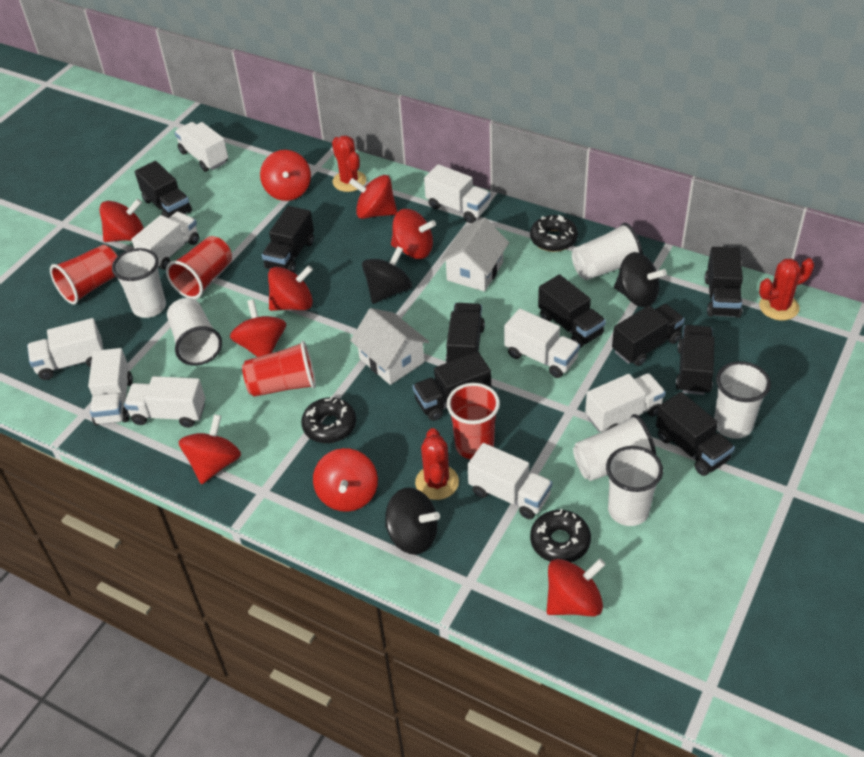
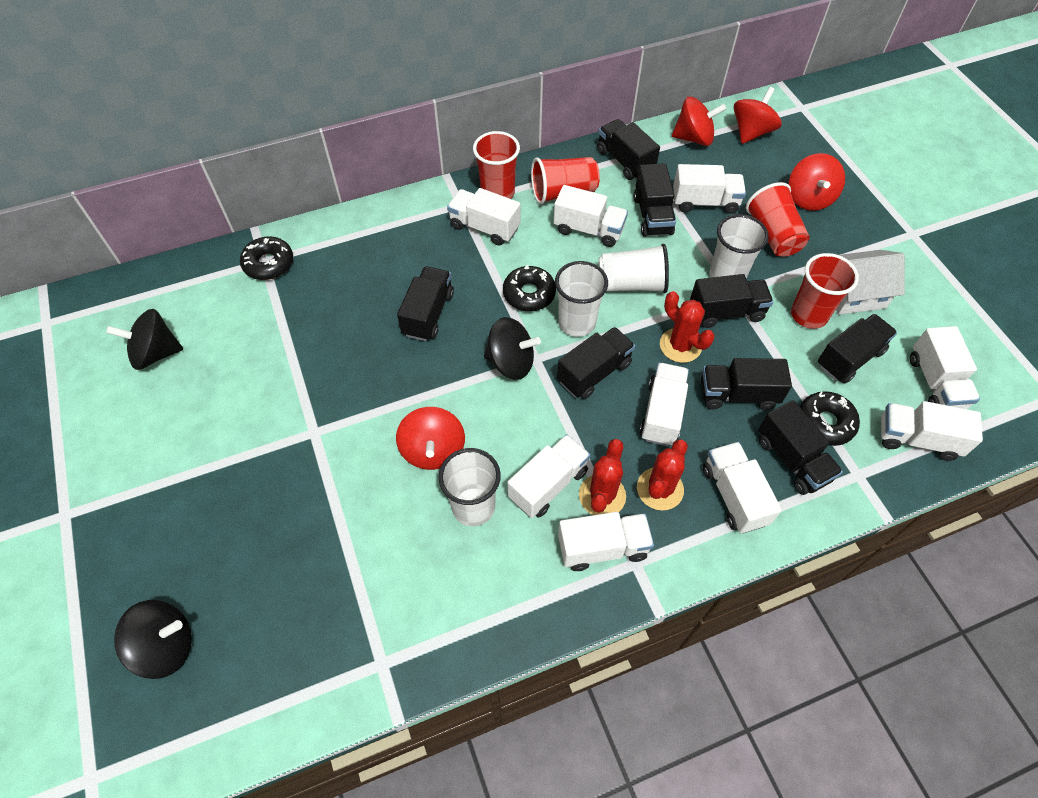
black truck: [135,161,192,218] [262,206,314,272] [413,351,491,421] [446,303,485,363] [538,274,606,348] [612,304,685,366] [656,392,735,476] [676,325,715,395] [705,247,743,318] = 9 -> [397,266,454,341] [557,327,635,399] [597,119,660,180] [634,163,676,237] [690,274,773,328] [701,358,792,410] [758,400,843,495] [818,314,897,384] = 8
red spinning top: [99,199,144,242] [178,414,241,484] [230,299,286,357] [260,150,311,201] [268,265,313,311] [313,448,378,512] [349,175,397,219] [391,209,436,259] [547,559,606,617] = 9 -> [396,407,465,470] [672,97,726,146] [734,87,782,144] [789,153,845,211] = 4
white cup: [112,248,166,318] [167,298,222,366] [572,223,643,280] [573,414,656,481] [606,446,663,526] [714,361,771,439] = 6 -> [438,448,501,526] [555,261,608,337] [599,244,669,293] [709,214,769,278] = 4
white house: [350,308,429,385] [440,217,509,292] = 2 -> [836,250,905,315] = 1

